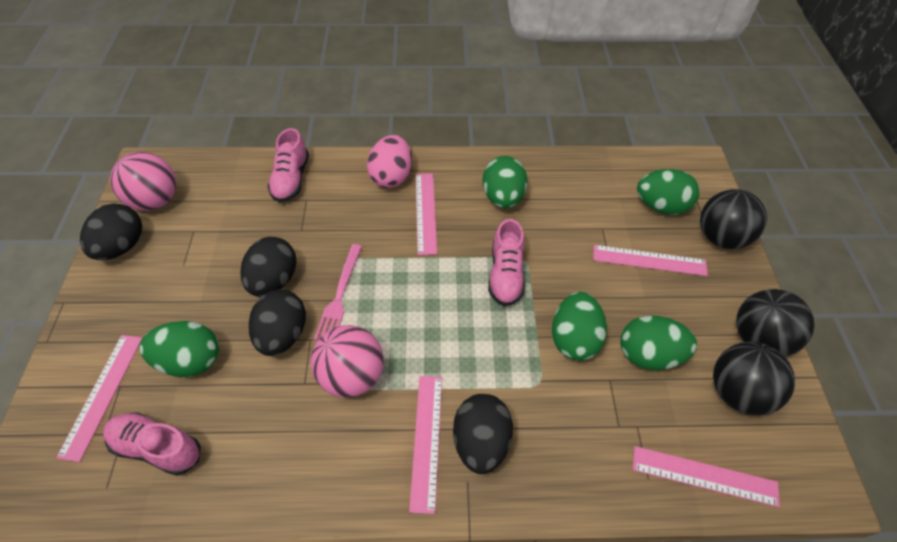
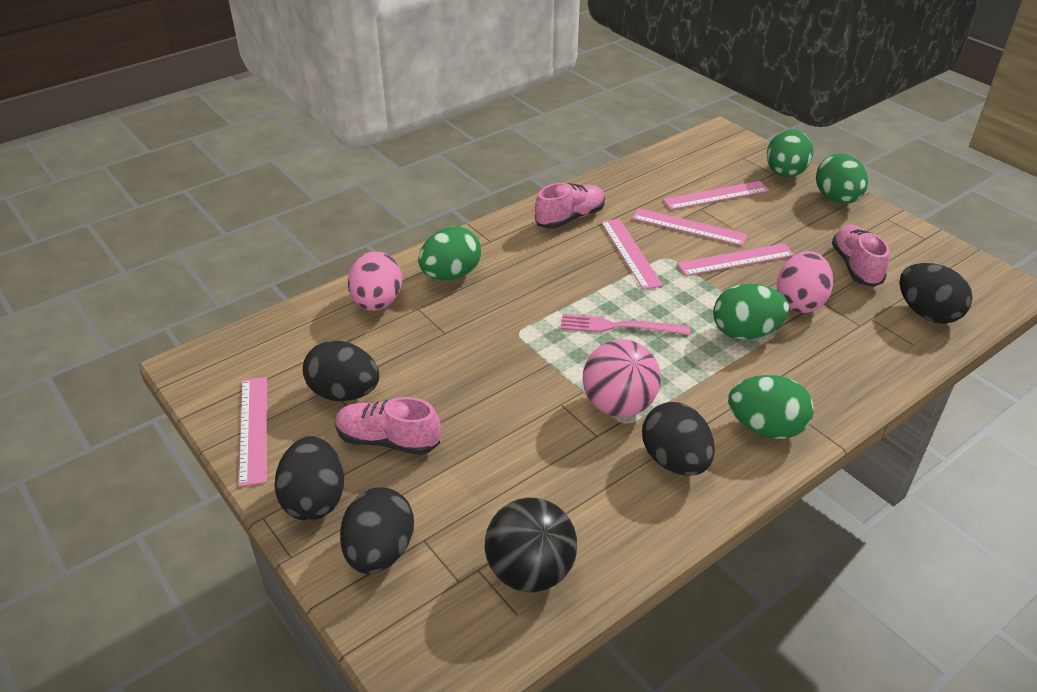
black ball: [700,189,767,249] [713,342,795,415] [736,289,815,357] = 3 -> [485,497,577,592] = 1
black egg: [80,203,142,260] [240,237,297,297] [249,289,306,356] [453,394,513,474] = 4 -> [274,436,344,521] [303,341,379,401] [340,487,414,574] [642,402,715,476] [900,263,972,324] = 5
pink ball: [110,152,176,211] [311,325,384,398] = 2 -> [583,339,661,417] = 1
pink egg: [367,135,412,188] = 1 -> [348,251,402,311] [776,251,833,313] = 2

